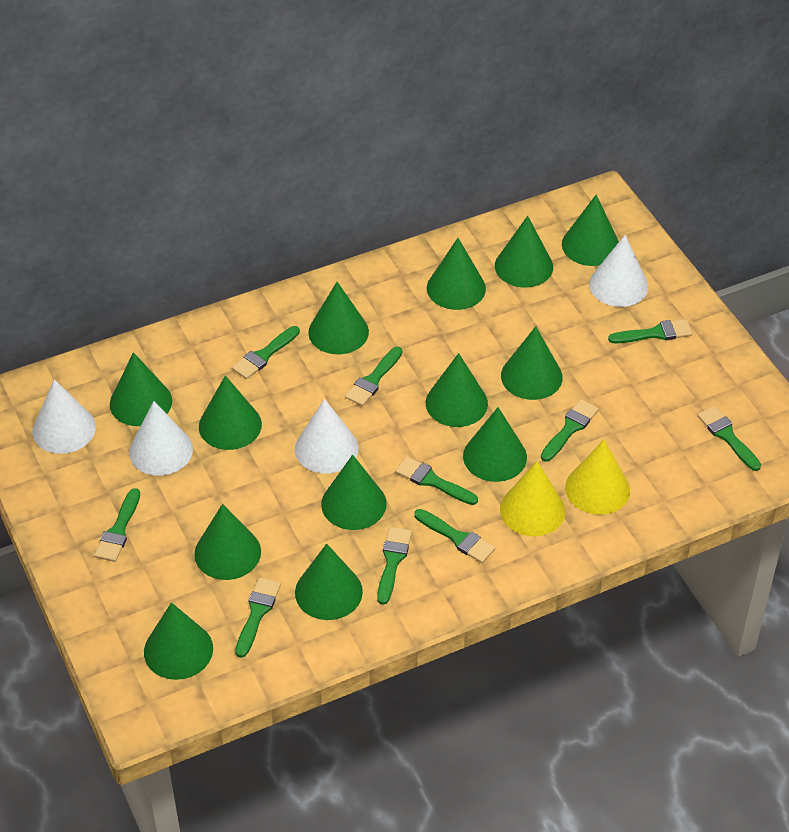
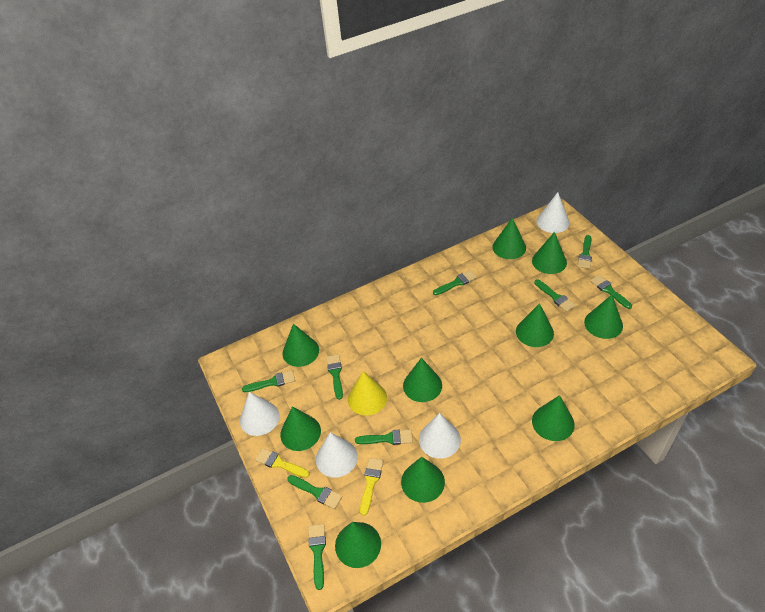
green brush: [94,488,140,562] [232,326,300,379] [235,577,281,658] [345,347,402,406] [377,527,412,605] [395,456,478,505] [414,509,495,563] [541,399,599,462] [608,319,692,343] [697,406,761,471] = 10 -> [242,370,295,392] [287,475,342,509] [308,524,326,590] [326,354,343,400] [355,429,413,445] [433,270,477,295] [534,280,576,312] [577,235,592,269] [590,275,632,309] = 9
green cone: [110,352,172,426] [144,602,213,680] [194,504,261,580] [199,375,262,450] [295,544,363,620] [308,282,369,354] [321,455,387,530] [426,353,488,427] [427,238,486,310] [463,407,527,482] [495,216,553,288] [501,326,563,400] [562,195,619,266] = 13 -> [280,406,321,451] [282,324,319,367] [335,522,381,568] [401,457,445,503] [403,358,442,402] [492,218,526,259] [516,303,554,347] [532,232,567,274] [532,395,575,441] [584,295,623,339] = 10
yellow brush: none = 0 -> [255,448,310,478] [360,458,383,516] = 2
yellow cone: [500,461,565,536] [565,440,630,515] = 2 -> [348,371,387,416] = 1

